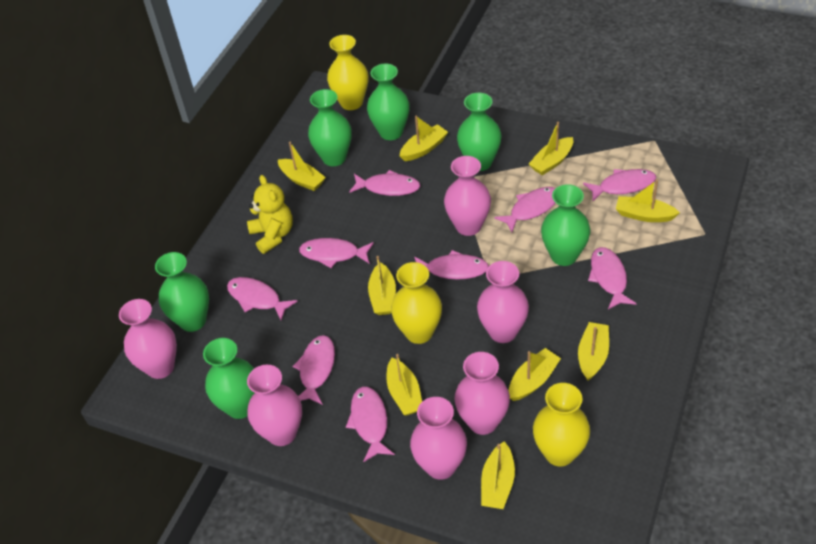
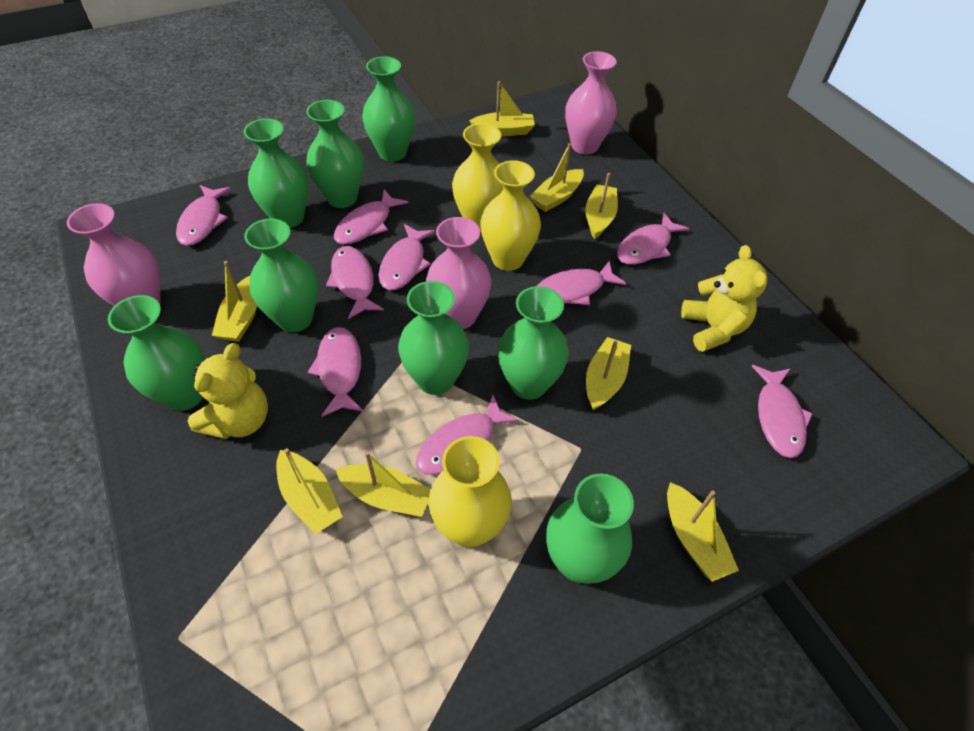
green vase: [155,252,209,332] [203,338,254,419] [308,89,352,166] [367,63,410,140] [457,93,502,171] [541,184,590,266] = 6 -> [108,295,205,411] [244,118,309,228] [244,218,318,332] [306,100,364,208] [362,56,415,162] [398,281,469,395] [498,286,569,400] [546,474,634,584] = 8
pink vase: [119,299,177,379] [247,365,302,446] [410,397,467,480] [444,156,491,236] [454,352,510,435] [477,261,529,343] = 6 -> [67,203,161,306] [426,217,492,329] [565,51,617,154] = 3
yellow boat: [278,142,326,191] [368,256,396,315] [386,354,422,416] [400,116,448,161] [481,441,515,509] [509,348,561,401] [529,122,573,175] [578,322,609,381] [616,180,680,222] = 9 -> [212,261,257,342] [276,448,343,534] [335,451,431,517] [469,81,535,136] [530,143,584,212] [585,173,618,239] [586,337,631,410] [667,482,739,582] = 8
yellow teddy bear: [247,175,293,254] = 1 -> [188,343,268,439] [681,245,767,352] = 2

